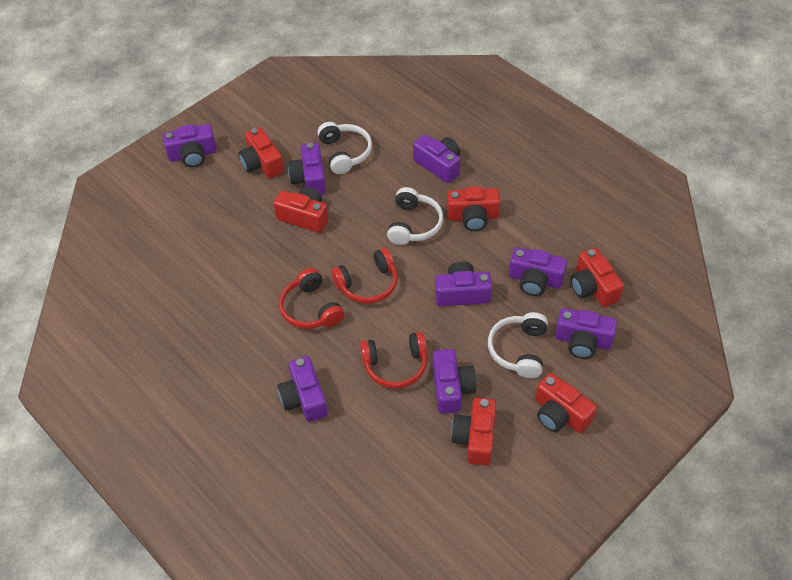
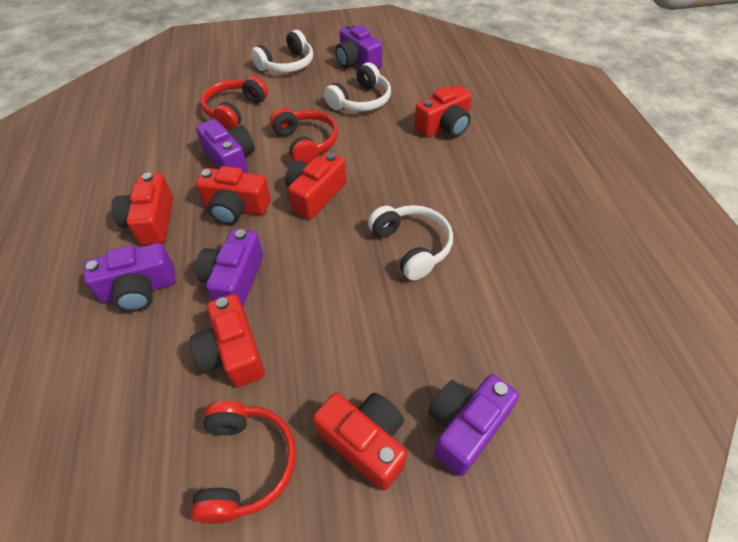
purple camera: [163,124,217,167] [277,356,328,422] [288,143,326,195] [413,134,460,183] [433,349,477,414] [435,261,492,306] [509,247,567,296] [555,308,617,359] = 8 -> [84,243,176,312] [195,229,263,307] [196,119,255,173] [335,24,382,68] [428,374,519,476] = 5

